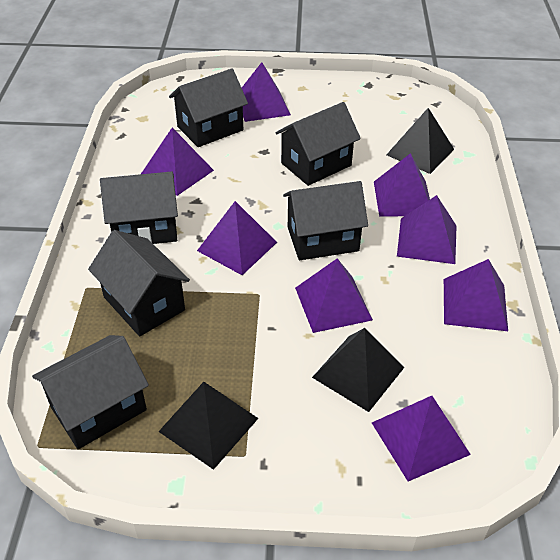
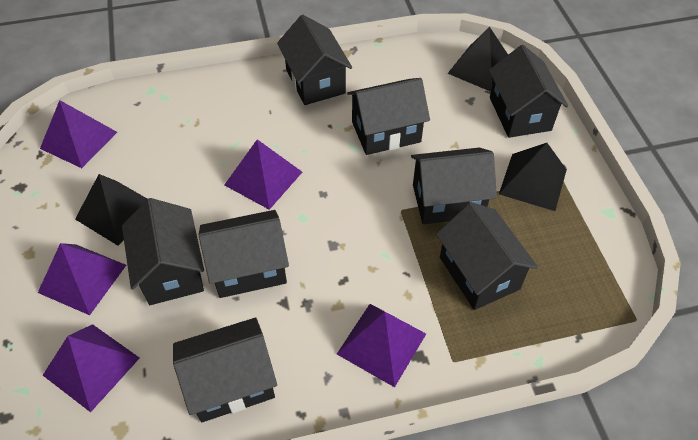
black house: [32,335,149,449] [88,230,190,337] [100,171,178,244] [169,68,248,147] [276,102,361,186] [283,181,368,260] = 6 -> [122,198,204,305] [173,317,277,422] [199,210,289,298] [277,15,352,105] [347,78,430,155] [411,148,497,224] [436,202,538,310] [489,45,568,138] = 8
purple pyramid: [141,128,214,196] [197,201,277,275] [242,62,291,122] [295,258,373,333] [372,396,471,481] [374,153,430,217] [397,195,457,264] [444,259,508,331] = 8 -> [38,243,126,315] [40,100,117,168] [43,324,140,412] [224,139,302,210] [337,304,426,387] = 5

